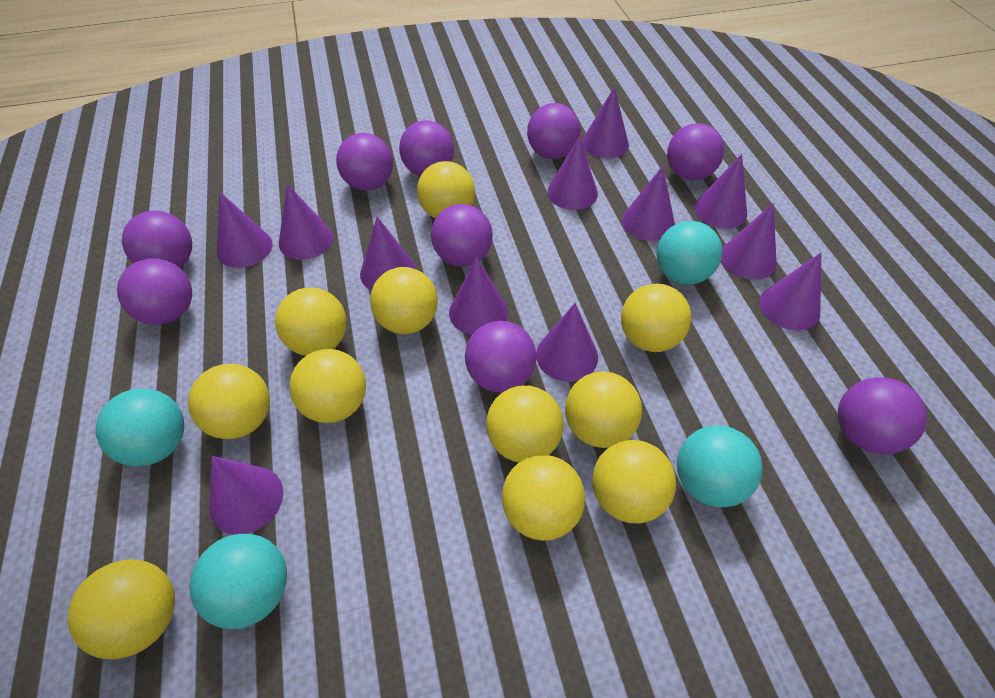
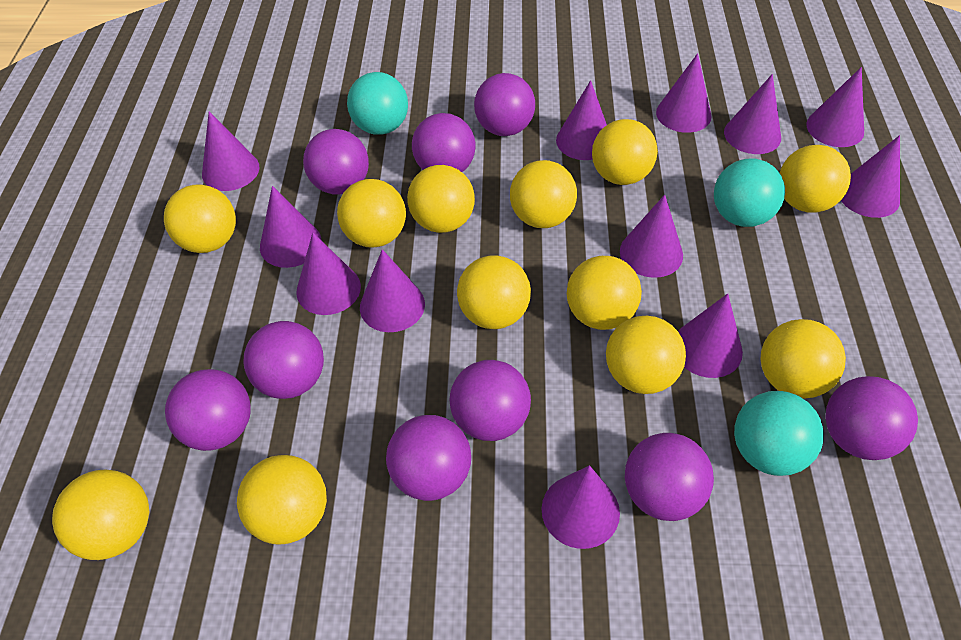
turquoise ball: [96,388,184,467] [190,533,287,629] [656,221,722,285] [677,425,763,507] = 4 -> [347,72,408,135] [714,159,785,227] [734,391,824,476] = 3
yellow ball: [68,559,175,659] [188,364,270,439] [275,288,347,356] [289,349,366,423] [370,267,438,334] [417,161,475,219] [486,386,564,462] [502,455,585,541] [565,371,642,448] [592,440,676,523] [621,284,691,352] = 11 -> [52,470,149,560] [164,185,236,253] [237,455,327,544] [337,179,406,248] [407,165,475,233] [457,255,531,329] [510,160,577,228] [567,256,642,330] [592,119,658,185] [606,316,686,394] [760,319,846,399] [780,145,851,212] = 12

